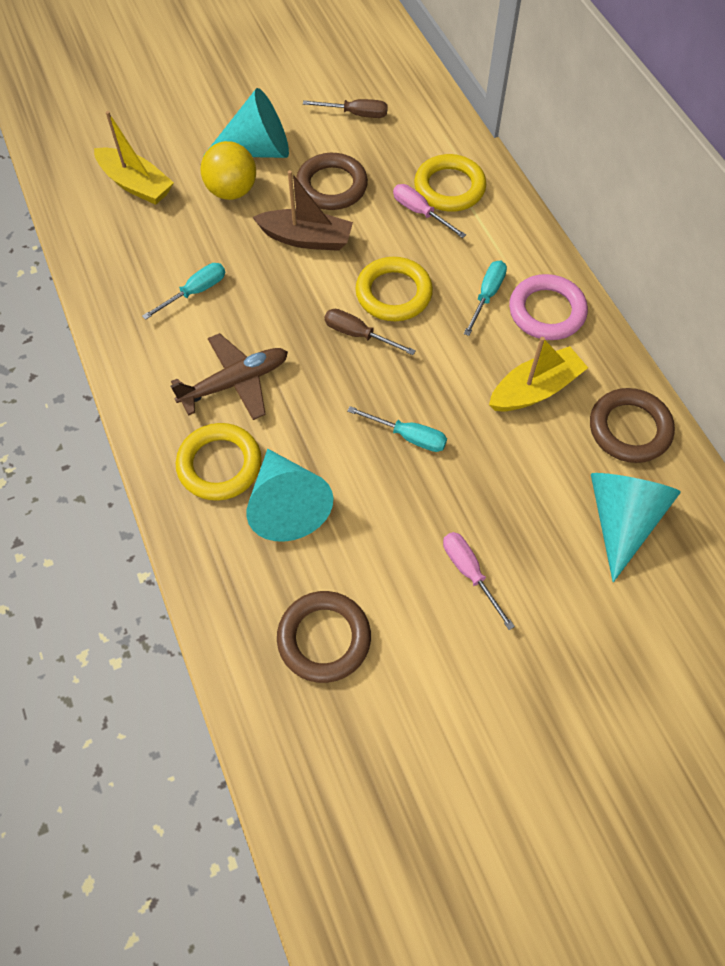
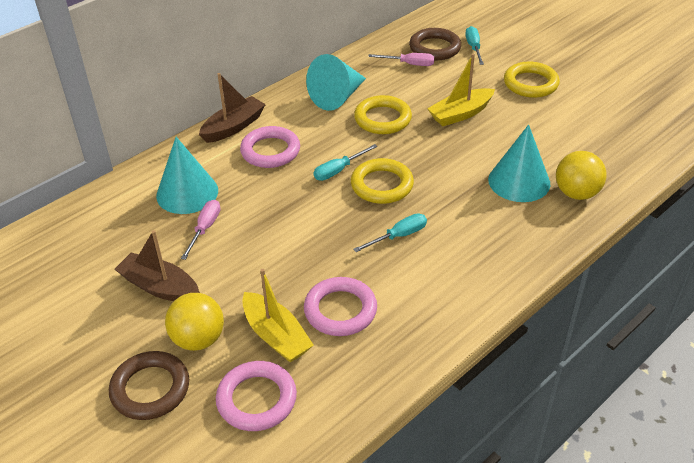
brown boat: [252,170,353,251] = 1 -> [115,230,200,301] [199,73,266,143] = 2
brown plane: [171,333,288,420] = 1 -> none = 0
brown ring: [277,591,371,683] [296,153,368,210] [590,388,675,463] = 3 -> [109,351,189,420] [409,28,461,61] = 2
brown screwdriver: [303,99,388,118] [325,309,416,355] = 2 -> none = 0
pink ring: [509,274,588,340] = 1 -> [216,361,297,431] [240,126,300,168] [304,277,377,336] = 3
yellow ball: [201,141,256,200] = 1 -> [165,293,224,351] [556,151,607,200] = 2

